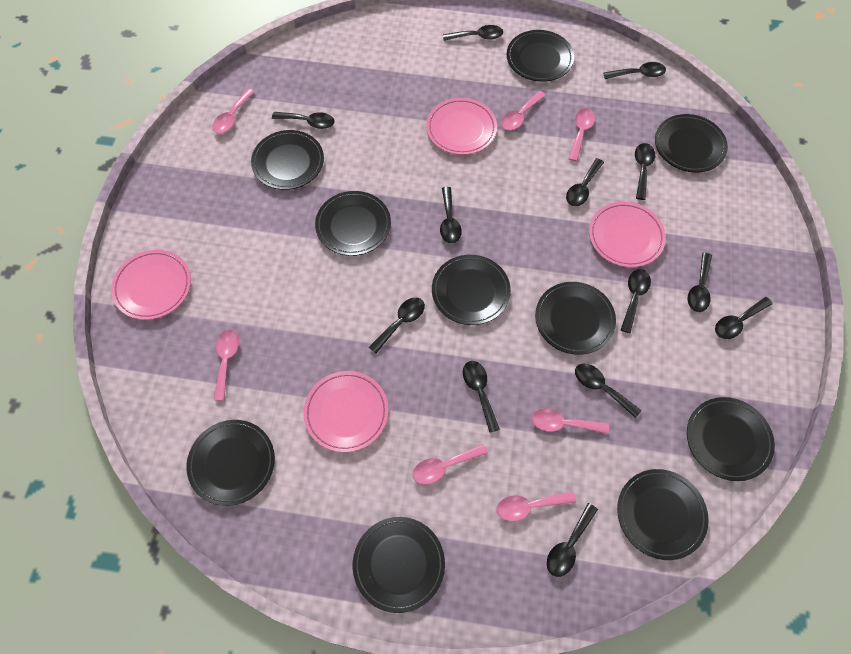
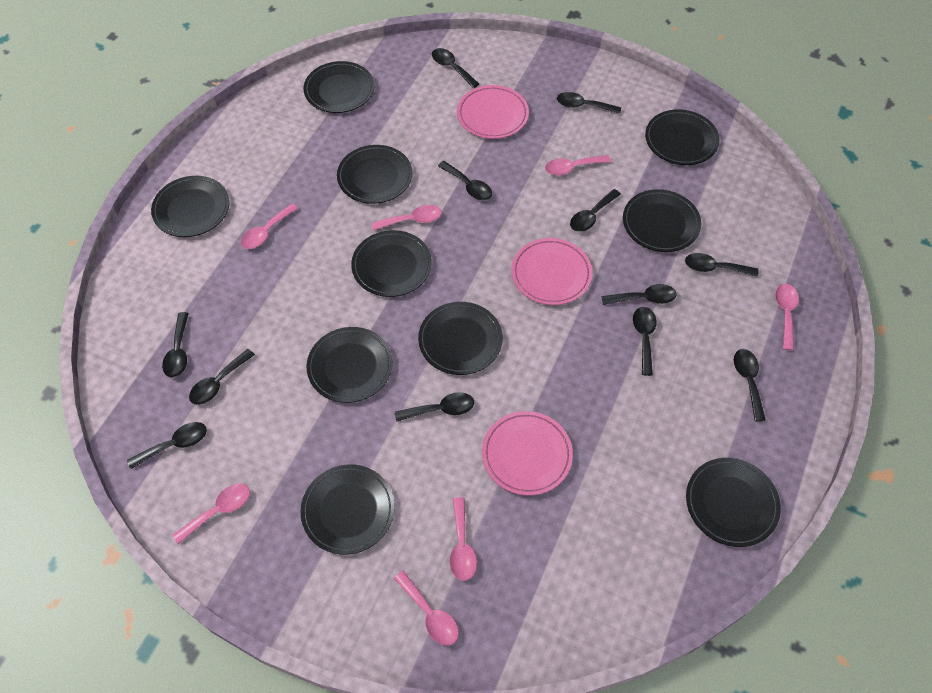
black spoon: [272,112,334,129] [369,297,425,353] [440,187,462,243] [443,25,503,41] [463,361,500,433] [547,503,598,577] [566,158,604,206] [575,364,641,418] [603,62,666,79] [621,269,651,333] [635,143,655,200] [687,253,712,312] [715,297,773,339] = 13 -> [127,422,207,469] [162,312,189,378] [189,349,255,405] [395,392,474,422] [432,48,479,88] [438,161,492,200] [557,92,621,114] [570,189,621,232] [602,284,677,305] [633,307,657,376] [685,253,759,277] [734,349,766,421] = 12
pink plate: [111,250,191,320] [303,371,389,452] [426,98,497,155] [589,202,666,267] = 4 -> [457,85,529,139] [482,411,573,495] [511,238,592,305] = 3

